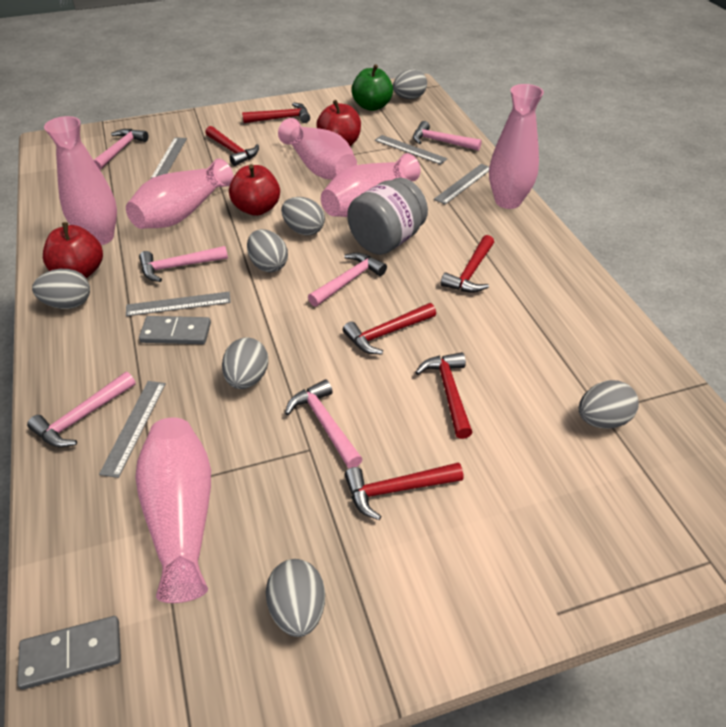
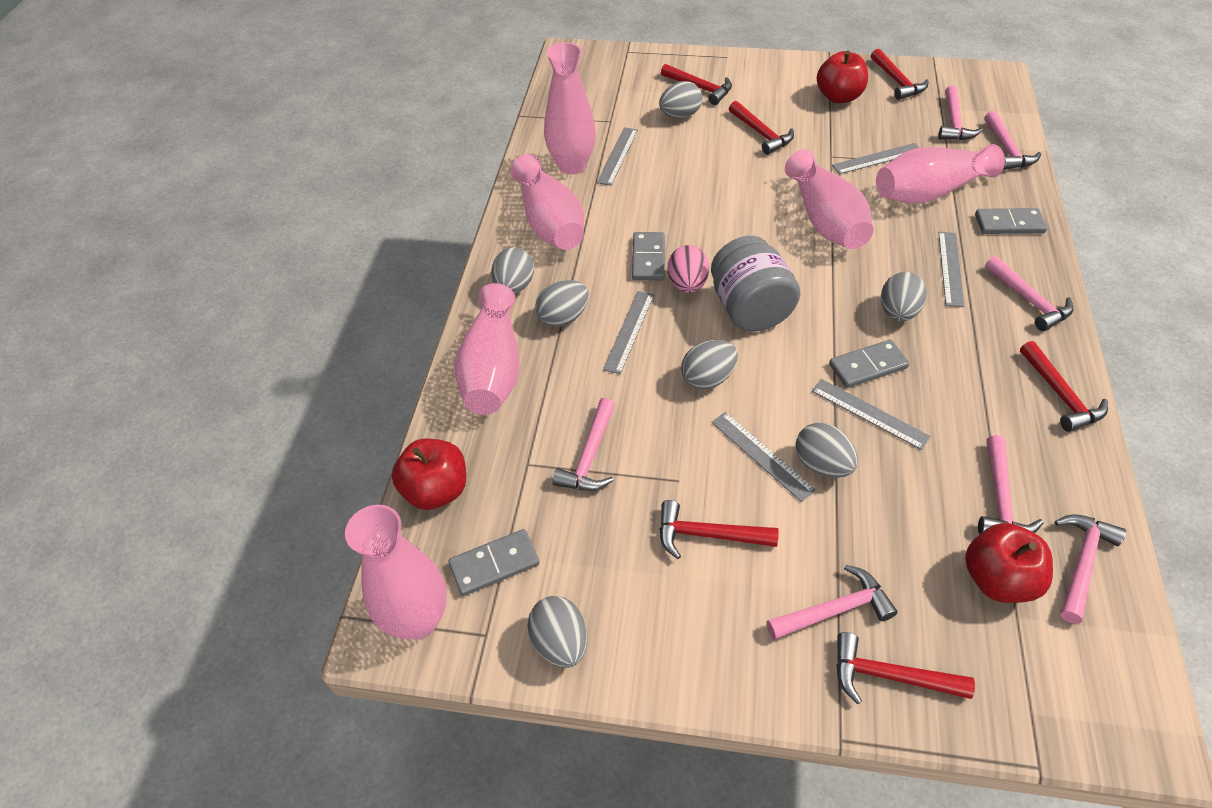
green apple: [351,64,393,111] = 1 -> none = 0
grey domino: [17,616,121,690] [139,316,211,344] = 2 -> [449,529,540,596] [632,232,665,280] [829,340,909,388] [975,208,1047,234] = 4
grey ruler: [99,381,166,478] [126,292,231,316] [151,137,187,178] [375,135,448,165] [434,164,489,204] = 5 -> [597,127,638,186] [603,291,654,374] [711,412,816,502] [812,379,931,450] [832,143,919,174] [938,232,964,307] = 6
pink egg: none = 0 -> [668,245,709,293] = 1
pink hammer: [27,372,136,447] [94,129,148,170] [139,246,228,282] [285,379,363,469] [308,253,387,307] [413,121,482,151] = 6 -> [552,398,615,491] [767,565,898,640] [938,86,983,140] [978,435,1043,534] [985,111,1041,170] [985,256,1074,331] [1055,515,1126,624] = 7

